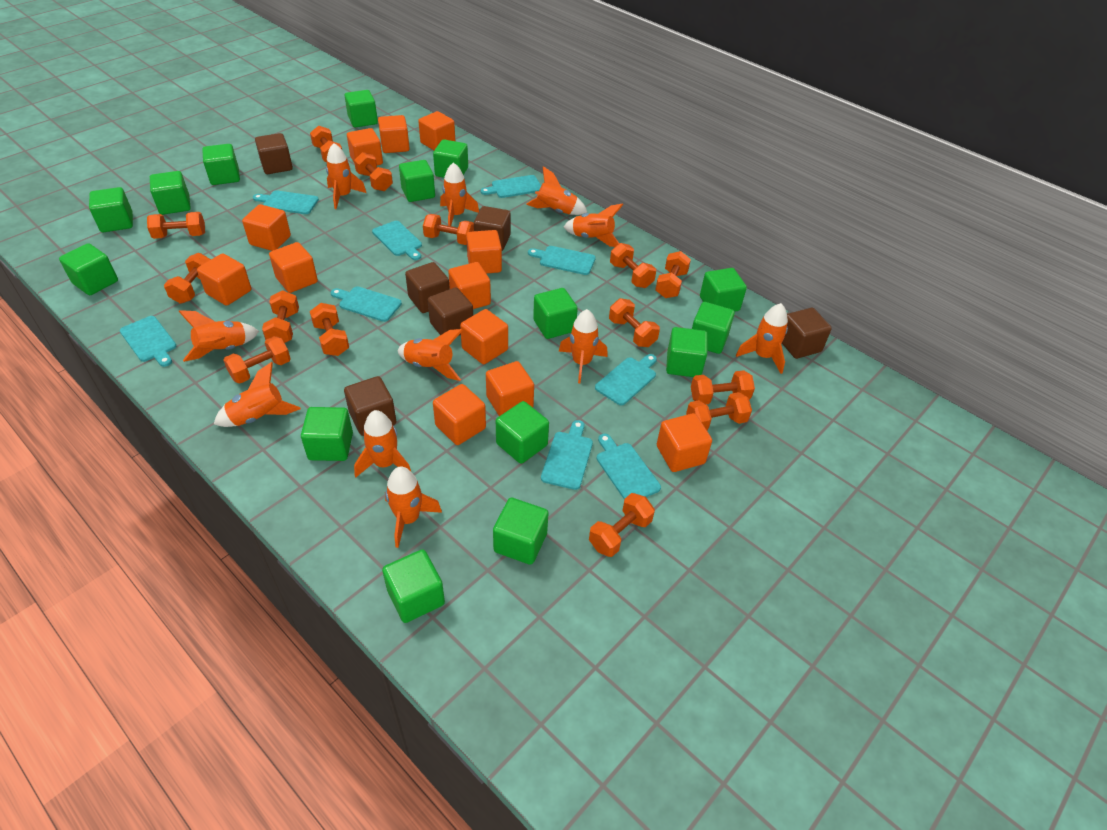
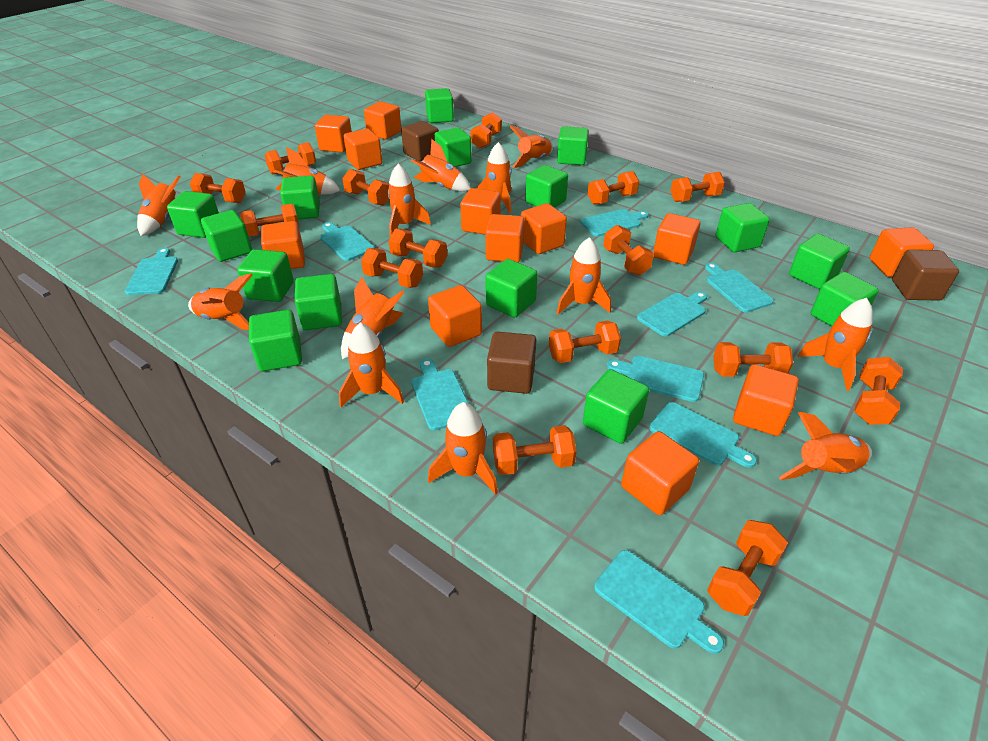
brown cube: [255,133,293,174] [344,376,396,436] [405,262,450,313] [428,287,473,336] [474,206,511,251] [782,308,832,359] = 6 -> [401,121,439,161] [487,332,536,394] [892,250,959,301] = 3
orange dumbbell: [147,212,205,239] [164,253,211,304] [223,336,291,383] [262,290,299,343] [310,126,342,162] [310,303,349,356] [354,152,393,191] [423,214,474,245] [589,493,655,557] [609,298,660,347] [610,243,656,288] [655,251,691,298] [686,392,752,430] [691,370,755,405] = 14 -> [190,173,246,203] [240,204,299,237] [264,142,316,175] [342,169,389,206] [361,248,423,288] [389,229,447,267] [470,112,502,148] [493,425,577,475] [549,320,621,363] [587,171,639,205] [603,225,654,275] [670,172,725,202] [707,520,788,616] [713,342,793,377] [855,357,903,425] = 15
orange rocket: [179,310,259,362] [214,362,301,427] [326,143,366,209] [354,410,411,477] [385,466,442,548] [397,329,463,381] [440,163,479,226] [526,166,588,215] [559,309,608,383] [564,203,623,247] [736,303,788,374] = 11 -> [137,174,181,236] [188,273,253,330] [274,147,340,194] [339,323,404,407] [341,277,405,359] [387,163,431,237] [411,139,471,192] [428,402,498,495] [476,142,511,214] [509,125,553,168] [557,237,611,314] [779,412,872,480] [797,298,873,391] = 13

